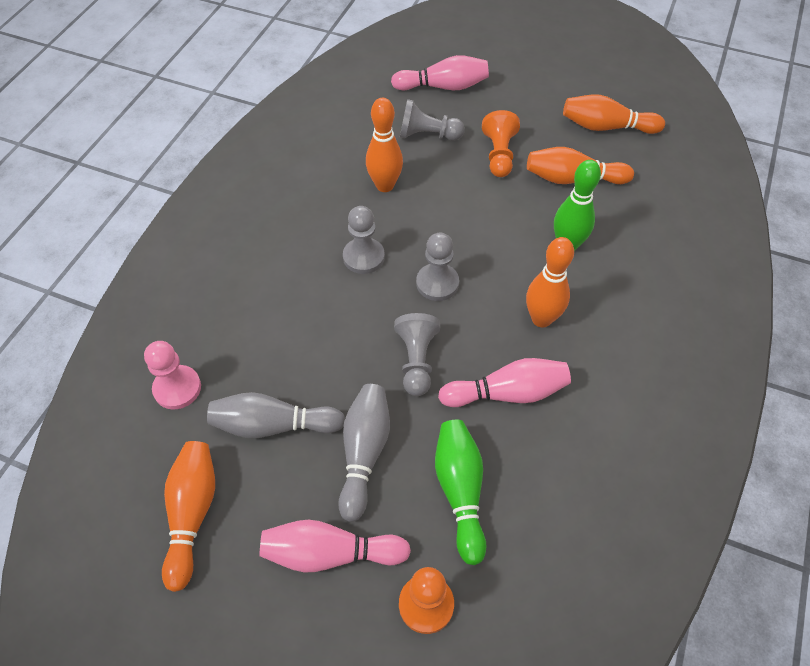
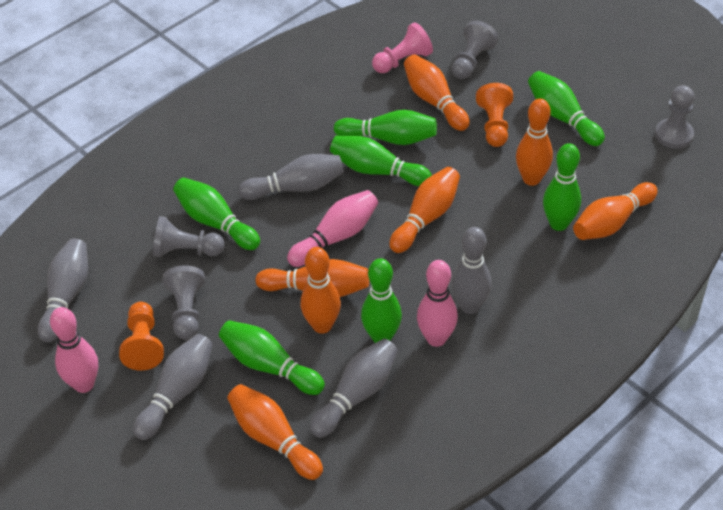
green bowling pin: [435,420,486,565] [554,160,601,251] = 2 -> [173,177,260,250] [219,320,325,395] [330,136,432,186] [334,110,437,145] [361,258,402,343] [528,71,605,146] [543,143,581,231] = 7
grey bowling pin: [207,392,345,438] [338,384,390,522] = 2 -> [38,238,88,342] [133,334,213,440] [238,154,344,200] [310,339,398,438] [451,227,492,314] = 5
orange bowling pin: [162,441,215,592] [366,98,403,192] [526,237,574,328] [527,147,634,184] [563,94,665,134] = 5 -> [227,384,323,480] [255,259,369,297] [301,247,341,334] [389,167,460,253] [404,55,470,131] [516,99,553,186] [573,182,658,240] = 7

